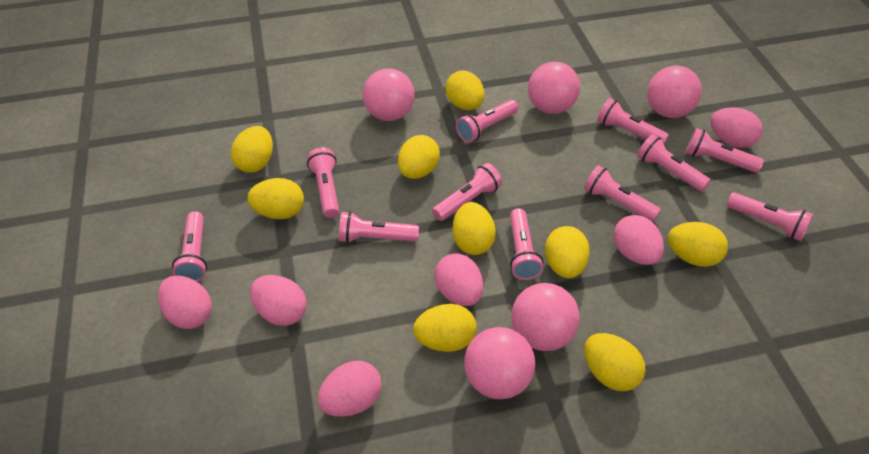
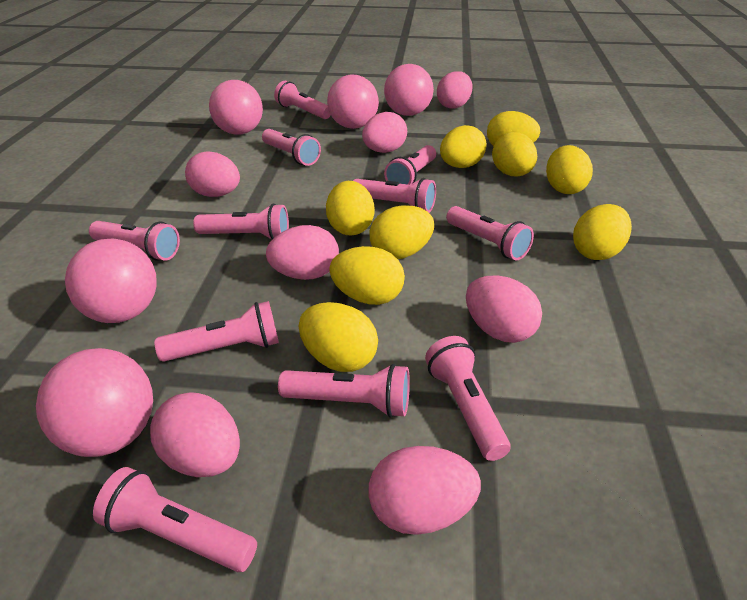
pink egg: [158,275,212,329] [250,275,307,326] [318,361,382,417] [435,253,483,306] [614,215,664,265] [711,107,763,148] = 6 -> [150,392,240,477] [185,151,240,197] [266,225,339,280] [362,112,407,153] [368,446,481,535] [437,71,473,109] [466,275,542,343] = 7

